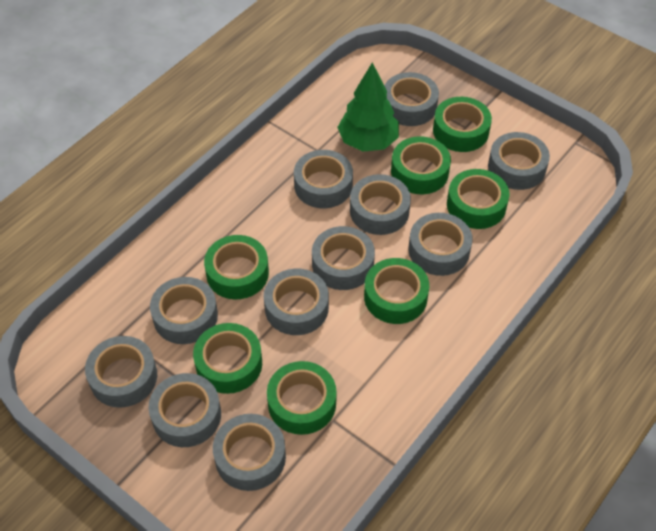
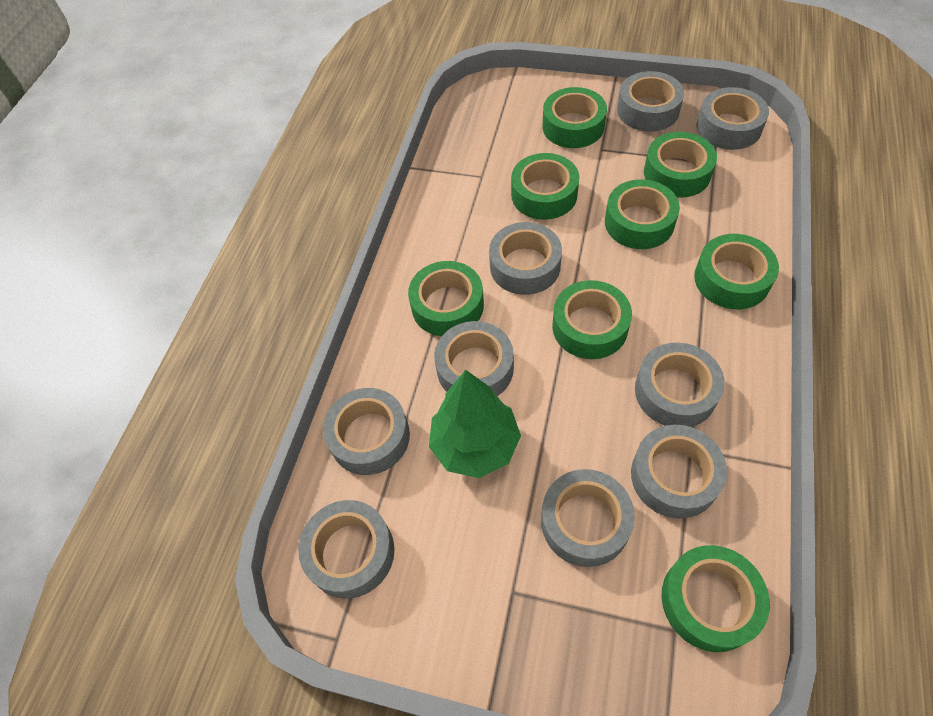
green tape: [193,323,262,394] [204,235,269,299] [267,361,336,435] [364,258,429,324] [391,136,451,194] [433,97,492,152] [447,169,509,229] = 7 -> [408,261,484,336] [511,153,579,220] [542,87,607,148] [552,280,632,359] [605,179,680,249] [644,132,717,198] [661,545,770,652] [694,234,779,309] = 8
grey tape: [85,336,157,408] [148,373,221,447] [150,277,218,344] [213,414,286,491] [264,268,329,335] [294,150,353,208] [312,226,375,290] [350,174,411,235] [385,72,439,126] [409,213,473,276] [488,132,550,190] = 11 -> [298,500,394,599] [323,388,410,475] [434,321,514,396] [489,222,562,295] [541,469,635,567] [617,71,684,132] [631,425,727,519] [635,343,724,427] [697,87,769,150] = 9

